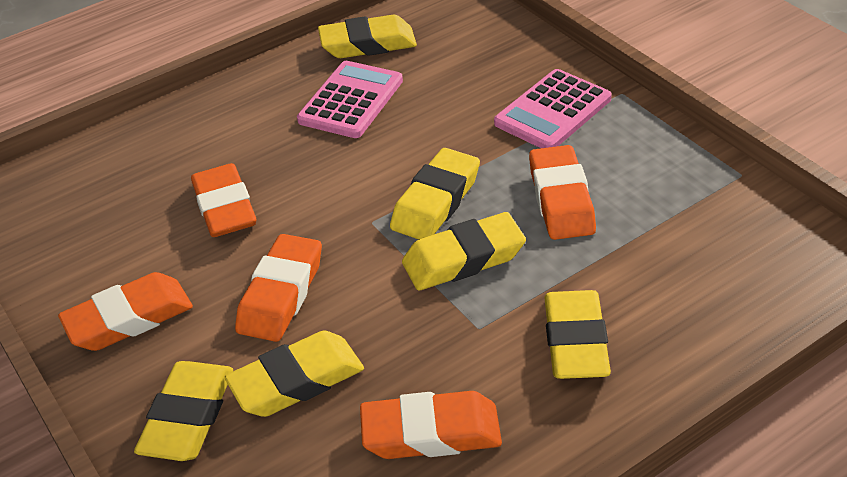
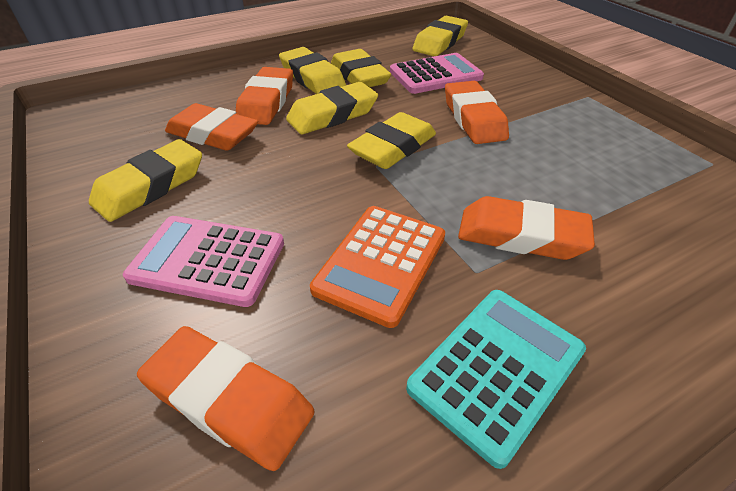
orange calculator: none = 0 -> [310,206,445,328] = 1
turquoise calculator: none = 0 -> [406,290,586,469] = 1

